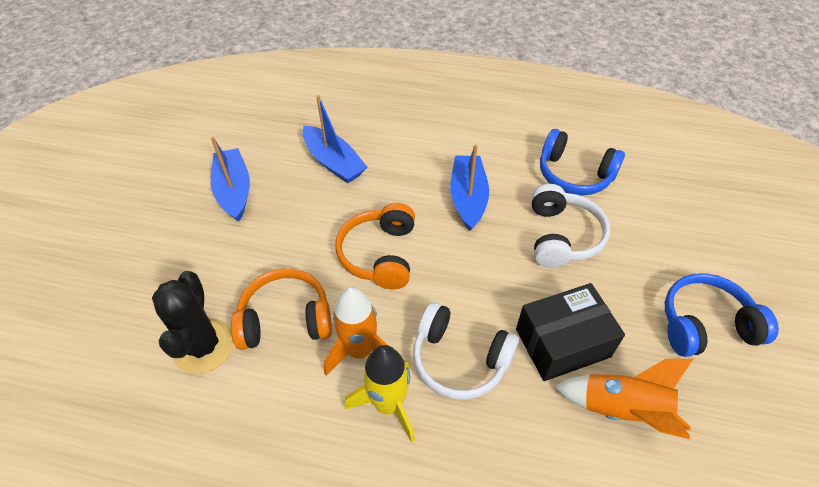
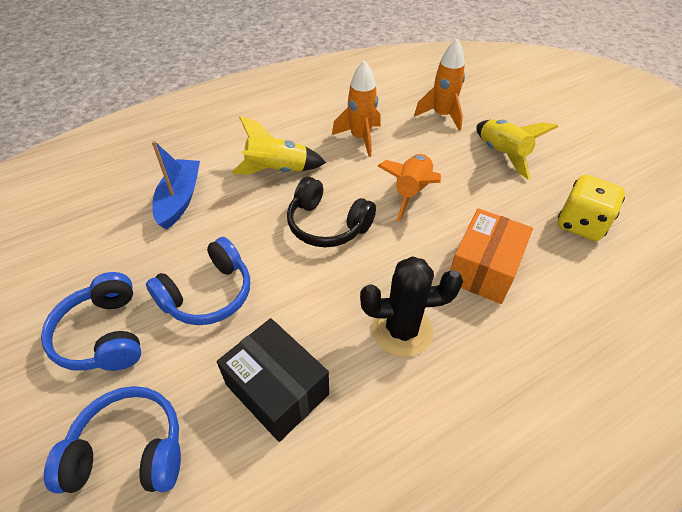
black headphones: none = 0 -> [287,177,376,247] = 1
blue boat: [211,137,250,222] [302,95,367,183] [450,144,489,231] = 3 -> [152,141,200,230] = 1
blue headphones: [540,129,625,196] [665,273,779,357] = 2 -> [41,272,141,371] [44,386,181,493] [146,237,250,325] = 3
orange box: none = 0 -> [450,208,533,304] = 1
orange headphones: [231,268,332,350] [335,203,415,289] = 2 -> none = 0
orange rocket: [324,287,387,376] [554,359,693,439] = 2 -> [332,60,381,157] [378,154,441,222] [414,39,465,131] = 3
white headphones: [413,302,519,400] [531,184,610,268] = 2 -> none = 0
yellow dice: none = 0 -> [558,175,625,241] = 1
yellow rocket: [344,345,415,443] = 1 -> [231,116,326,175] [476,119,558,180] = 2

